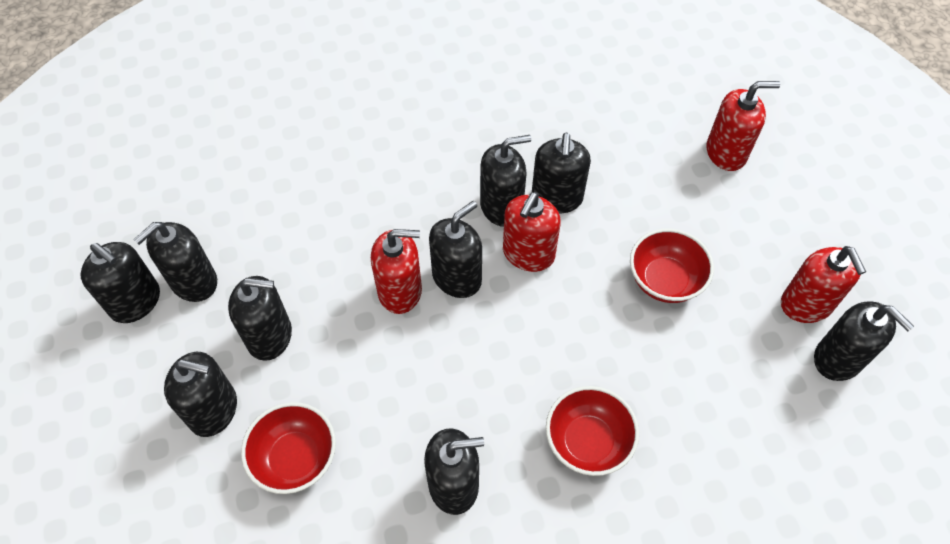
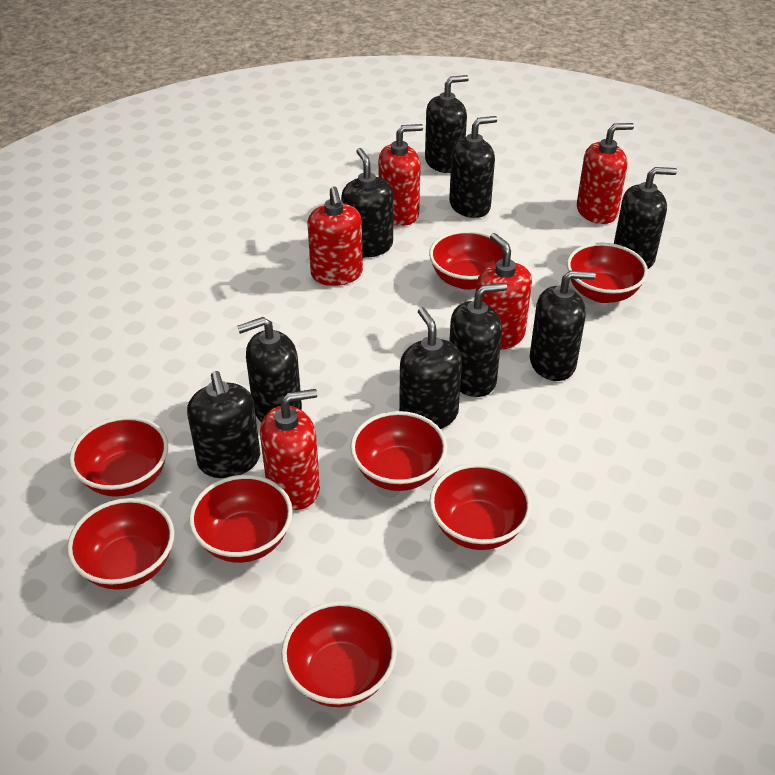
red bowl: [241,402,336,494] [546,386,639,476] [630,228,714,303] = 3 -> [67,498,174,590] [69,416,168,497] [189,475,293,563] [281,601,397,707] [350,411,447,491] [429,230,504,290] [429,463,532,550] [567,243,648,303] = 8
red soap dispenser: [371,229,422,314] [503,192,561,272] [707,81,780,171] [781,246,866,323] = 4 -> [260,389,320,510] [307,186,363,286] [378,124,423,226] [476,233,532,350] [577,123,634,224] = 5

